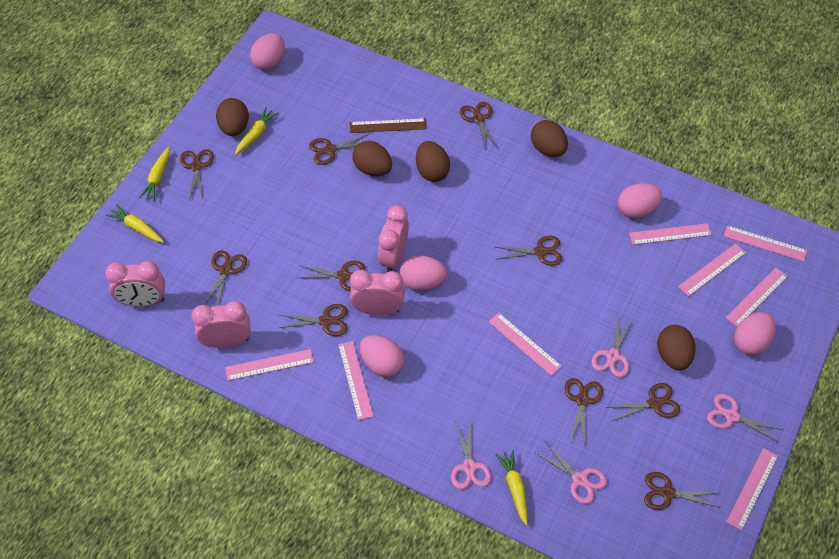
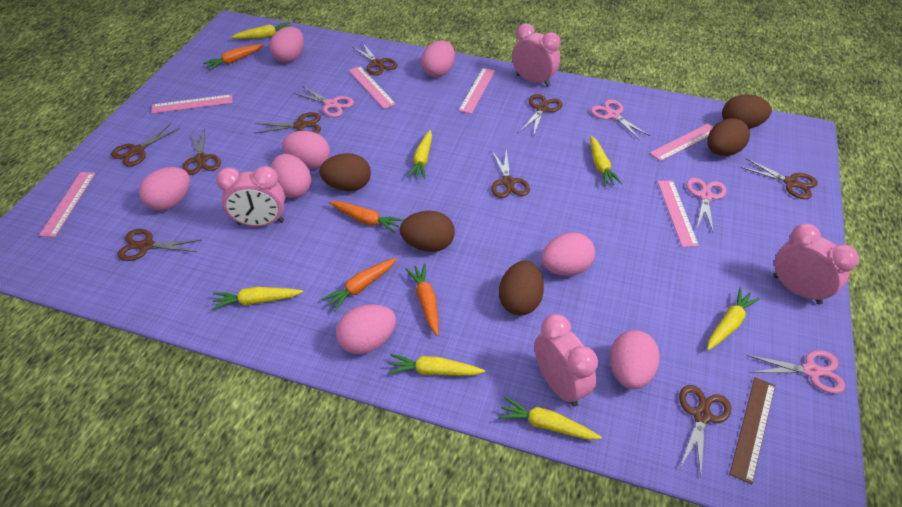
brown scissors: [180,149,214,200] [204,250,247,306] [278,304,347,336] [298,261,365,291] [309,134,369,165] [460,102,498,151] [496,236,562,266] [565,378,603,444] [605,383,680,421] [644,472,721,510] = 10 -> [111,124,180,167] [117,229,201,261] [182,128,221,175] [254,112,321,134] [352,42,398,76] [491,149,530,198] [520,94,562,134] [679,385,731,477] [740,158,818,199] = 9
orange carrot: none = 0 -> [203,44,263,70] [322,258,397,312] [329,201,403,233] [405,264,439,336] = 4
pink egg: [250,33,285,70] [360,335,404,377] [400,256,447,291] [618,183,662,219] [734,312,776,356] = 5 -> [139,167,190,211] [270,27,304,63] [271,154,311,198] [282,131,330,169] [336,304,396,354] [421,40,455,77] [541,233,595,276] [610,330,660,389] = 8
pink ruler: [225,349,314,381] [338,341,374,420] [489,313,562,376] [629,223,712,245] [678,243,746,296] [724,225,807,262] [725,268,788,326] [726,448,778,531] = 8 -> [39,172,96,237] [151,94,232,114] [349,66,396,109] [458,68,495,114] [650,123,713,161] [657,180,699,247] = 6
yellow carrot: [106,204,164,243] [139,146,170,201] [235,107,279,155] [495,450,528,526] = 4 -> [212,287,303,310] [231,22,292,39] [388,354,485,376] [407,130,432,179] [498,397,602,440] [590,136,622,186] [707,288,760,351] = 7

